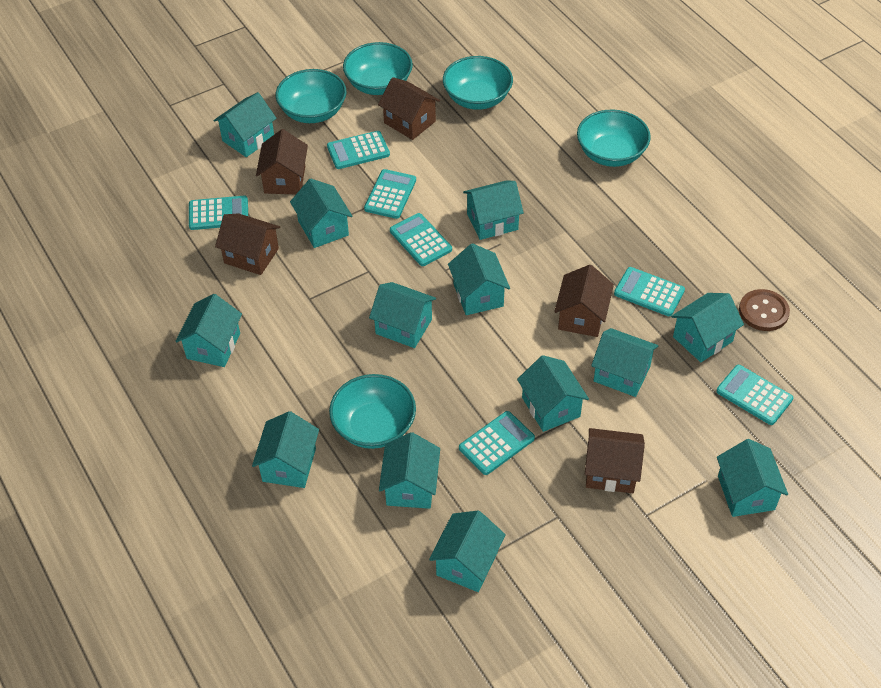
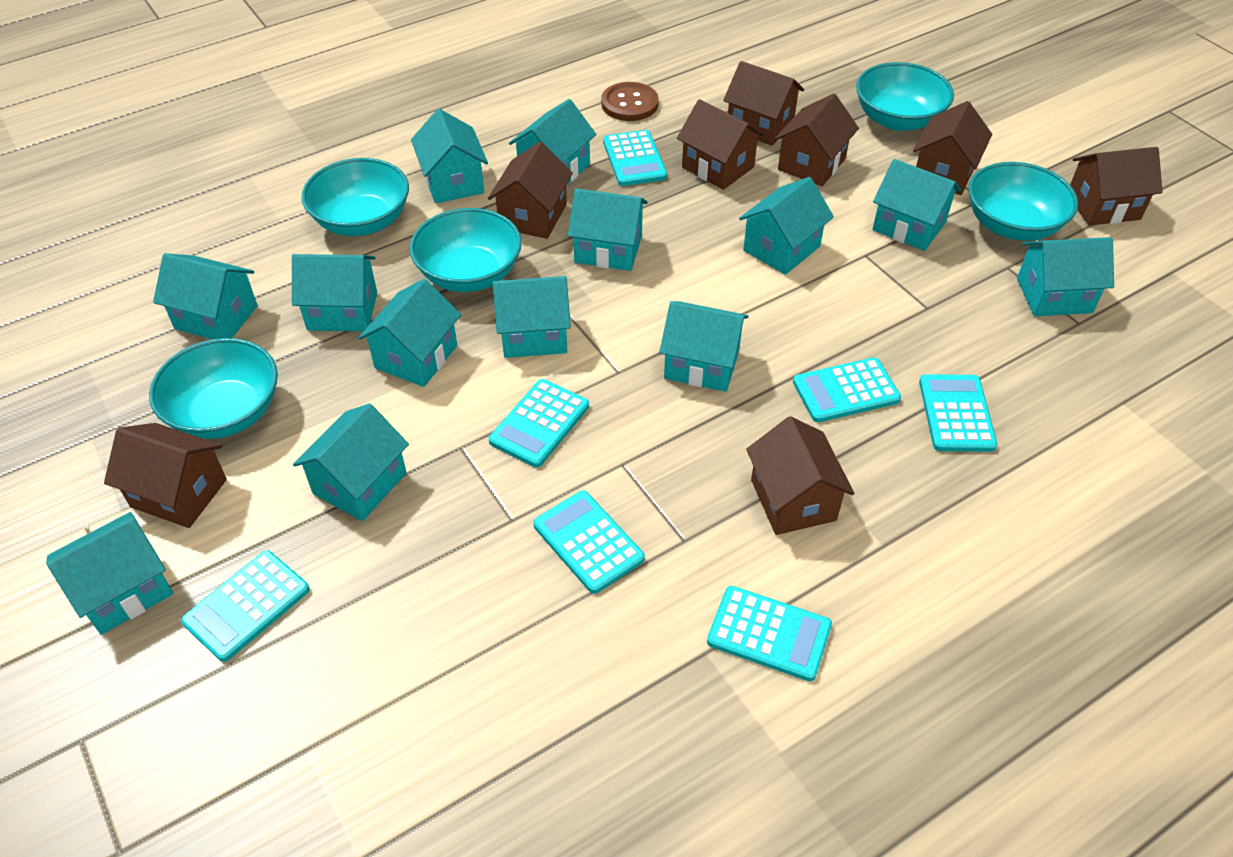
brown house: [215,213,280,275] [256,129,308,194] [378,77,440,140] [554,265,614,337] [585,428,645,493] = 5 -> [104,423,227,528] [488,142,573,239] [677,99,764,190] [723,61,804,146] [746,416,855,535] [775,93,859,186] [913,101,992,195] [1070,147,1162,226] = 8

